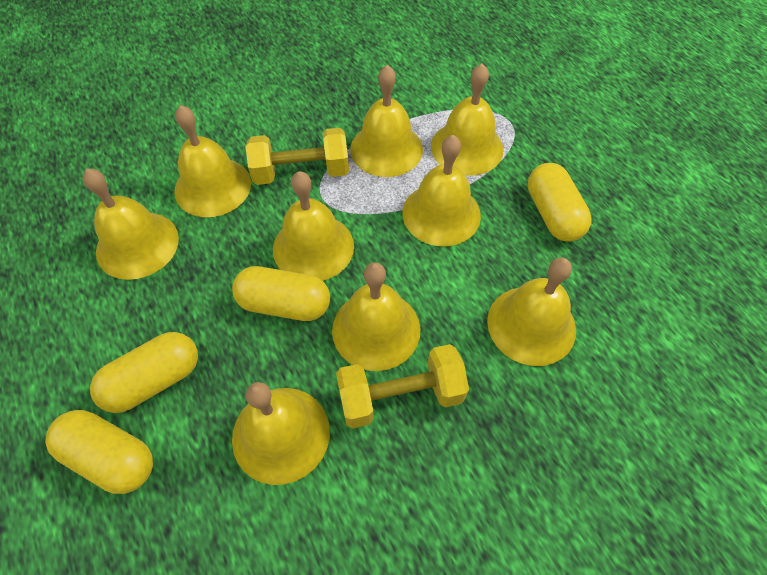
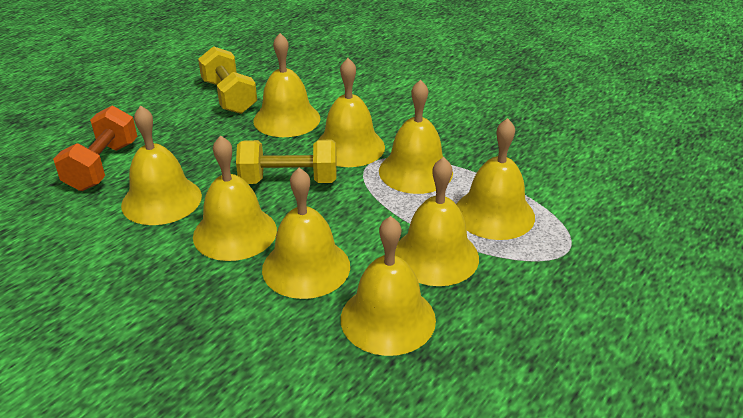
orange dumbbell: none = 0 -> [53,106,138,191] = 1
yellow capsule: [45,410,153,494] [90,332,198,413] [232,266,330,321] [528,163,592,242] = 4 -> none = 0

